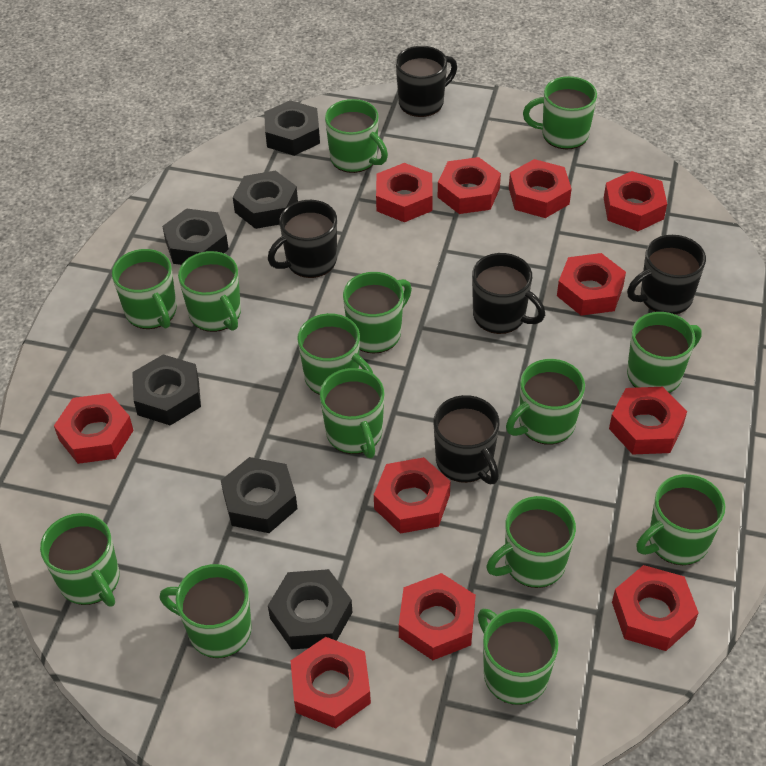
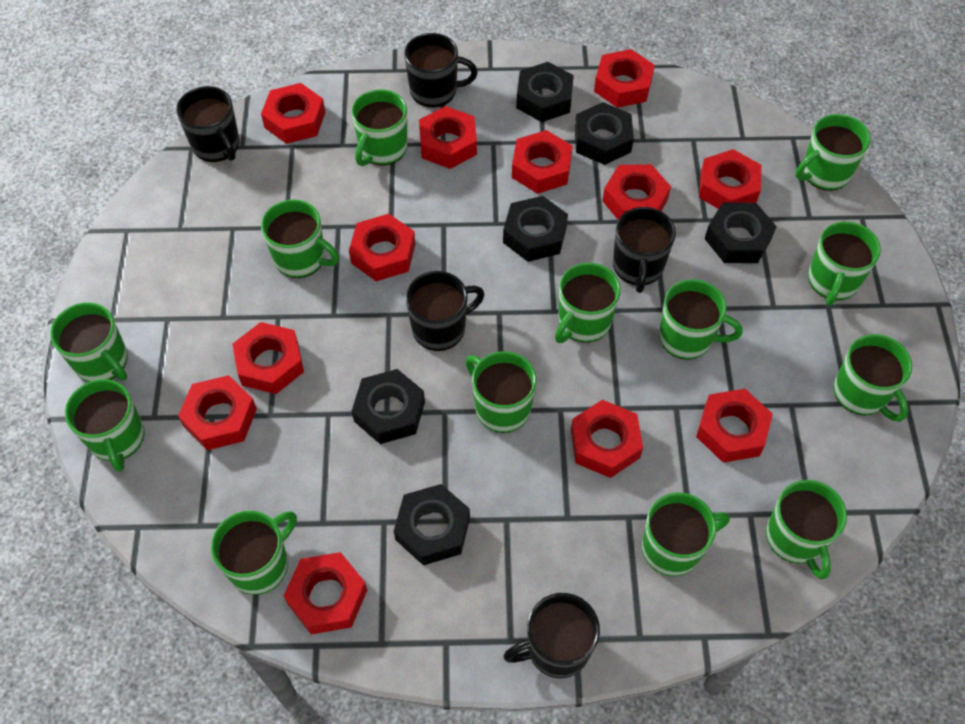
green mug: [40,513,120,607] [112,249,177,329] [160,564,252,658] [178,251,241,332] [297,313,373,395] [320,368,384,458] [325,99,388,173] [343,272,412,353] [478,608,559,705] [486,496,576,588] [506,359,585,445] [523,76,597,149] [627,312,701,393] [636,474,726,565] = 14 -> [50,302,128,382] [65,379,145,472] [211,511,297,595] [261,199,339,278] [351,89,407,166] [465,351,536,433] [555,263,621,343] [642,493,730,576] [659,279,743,360] [766,480,847,580] [795,114,871,191] [808,221,881,306] [833,334,912,422] = 13
red nut: [54,393,134,464] [291,637,371,729] [374,457,451,534] [376,163,433,222] [399,573,476,660] [438,157,501,214] [509,159,572,218] [557,253,626,316] [604,171,667,231] [609,387,687,454] [612,565,699,651] = 11 -> [178,375,257,450] [232,322,304,394] [261,83,325,144] [283,552,367,634] [349,214,415,281] [419,106,477,169] [512,130,573,194] [571,400,643,478] [594,49,655,108] [603,164,671,220] [696,389,773,463] [699,149,761,209] = 12

